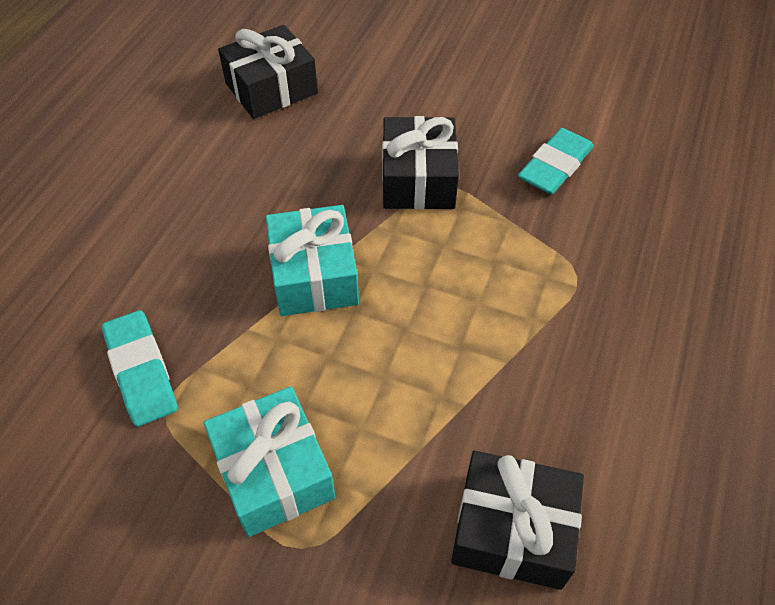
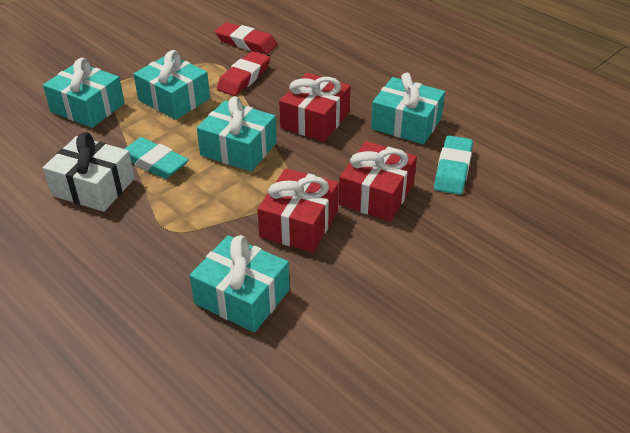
black gift: [218,25,318,119] [382,116,459,210] [451,451,584,590] = 3 -> none = 0
red eraser: none = 0 -> [215,22,278,54] [217,51,270,96] = 2
red gift: none = 0 -> [257,168,339,253] [279,73,351,142] [339,141,417,222] = 3
turquoise gift: [204,386,335,537] [266,205,359,316] = 2 -> [43,58,125,128] [133,50,210,120] [190,235,290,332] [197,96,277,172] [371,73,445,144] = 5
white gift: none = 0 -> [43,132,135,212] = 1

